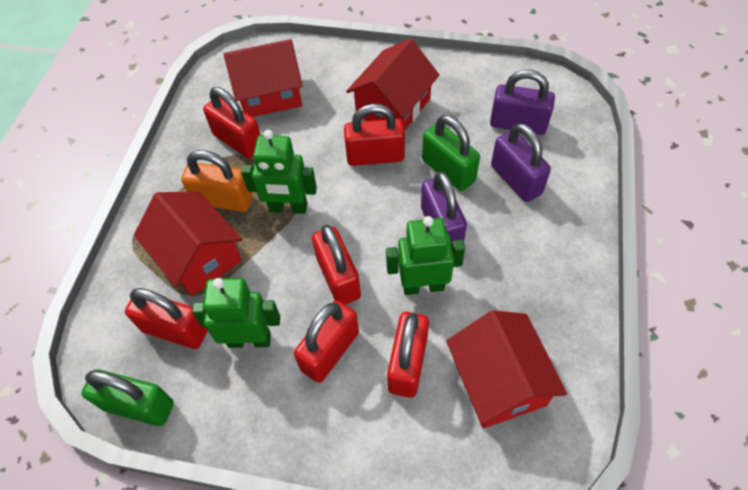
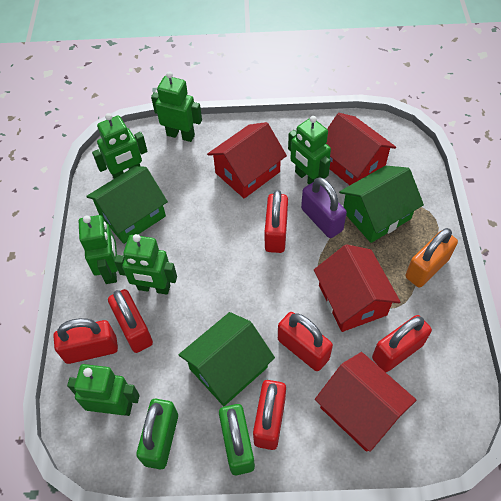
green house: none = 0 -> [86,166,168,244] [179,312,275,406] [339,166,424,243] = 3
green robot: [192,278,280,348] [241,130,317,214] [386,216,465,295] = 3 -> [67,364,140,416] [79,215,118,284] [92,113,148,179] [114,234,177,295] [151,71,202,142] [288,116,331,184] = 6
purple padlock: [421,171,467,245] [490,70,555,135] [491,123,551,202] = 3 -> [301,177,347,238] = 1

